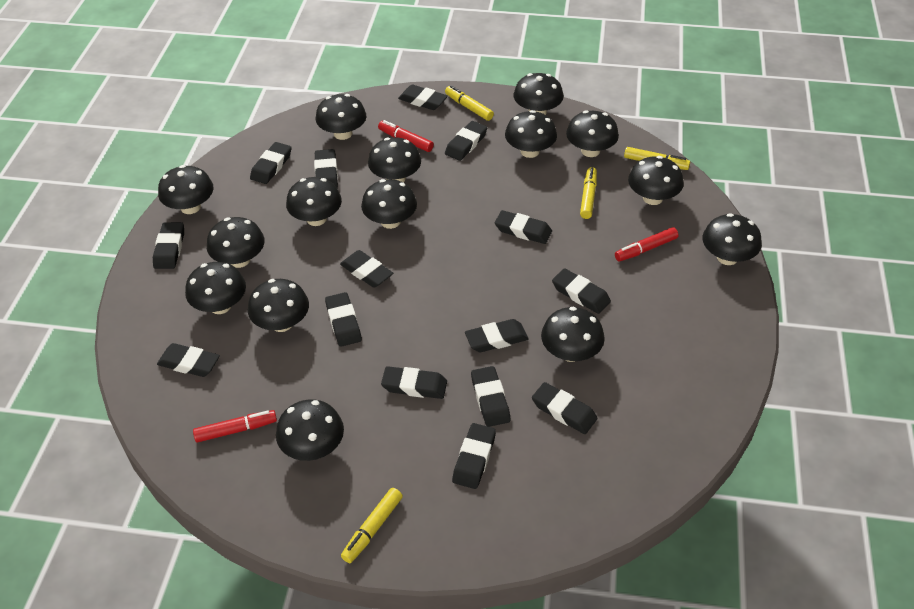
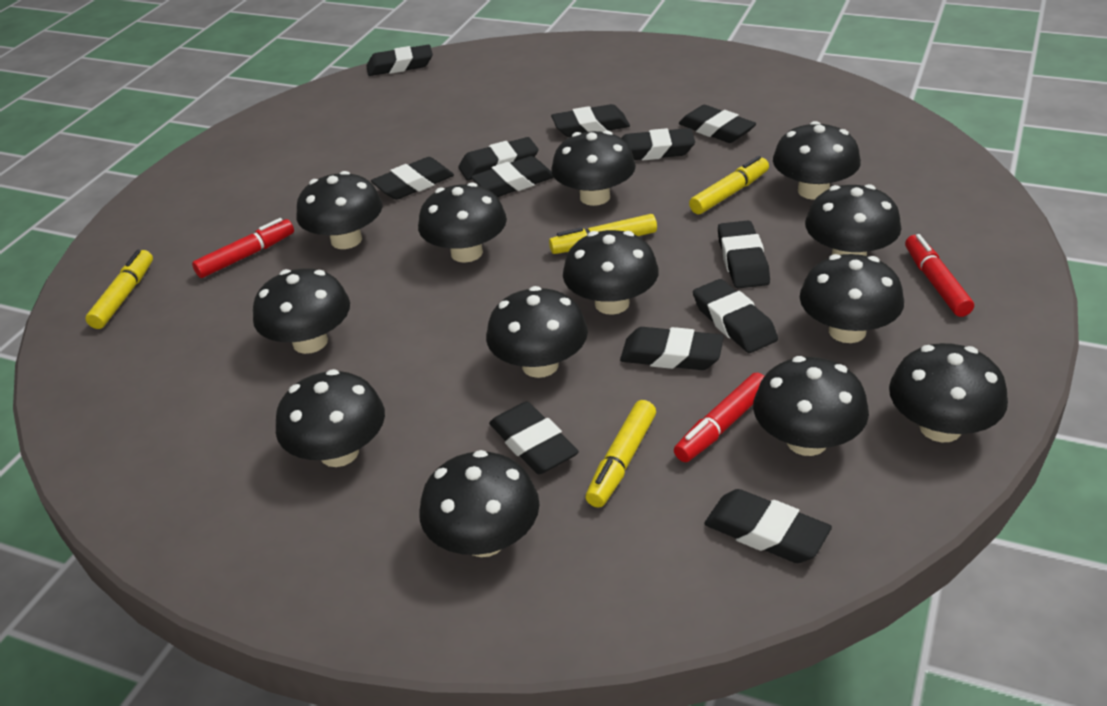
black eraser: [153,222,184,269] [157,343,220,377] [250,142,291,184] [314,149,338,188] [325,292,362,347] [340,250,393,288] [381,366,447,399] [398,84,448,110] [445,121,487,161] [452,423,496,489] [465,319,528,352] [471,366,510,427] [495,210,552,244] [532,382,598,434] [552,268,611,314] = 15 -> [366,45,433,76] [371,157,454,200] [458,137,538,181] [471,156,554,197] [489,402,579,474] [551,104,630,137] [620,327,724,370] [621,128,695,161] [679,105,756,143] [693,279,778,353] [704,489,832,563] [718,221,770,288] = 12
black mushroom: [158,165,213,214] [185,262,246,314] [207,217,265,268] [248,279,309,332] [276,399,344,461] [286,177,342,226] [316,94,366,140] [361,179,417,229] [368,137,421,182] [505,110,557,158] [514,73,563,115] [541,307,605,362] [566,110,619,157] [628,156,684,205] [703,213,762,265] = 15 -> [253,268,350,354] [276,369,385,467] [297,171,383,249] [418,182,507,263] [419,450,540,557] [486,286,588,378] [551,130,636,206] [563,230,659,315] [753,356,869,456] [773,121,861,200] [800,254,904,343] [805,184,902,256] [889,343,1008,442] = 13

